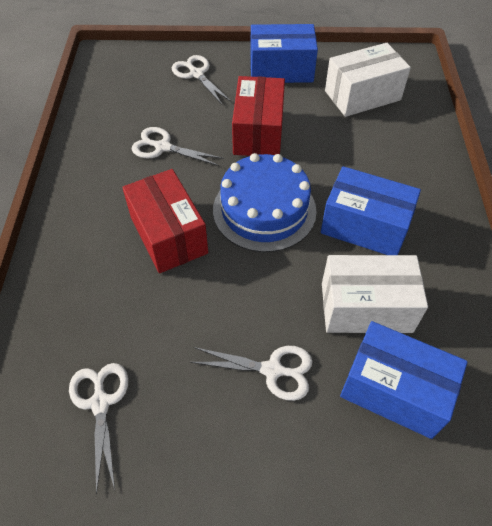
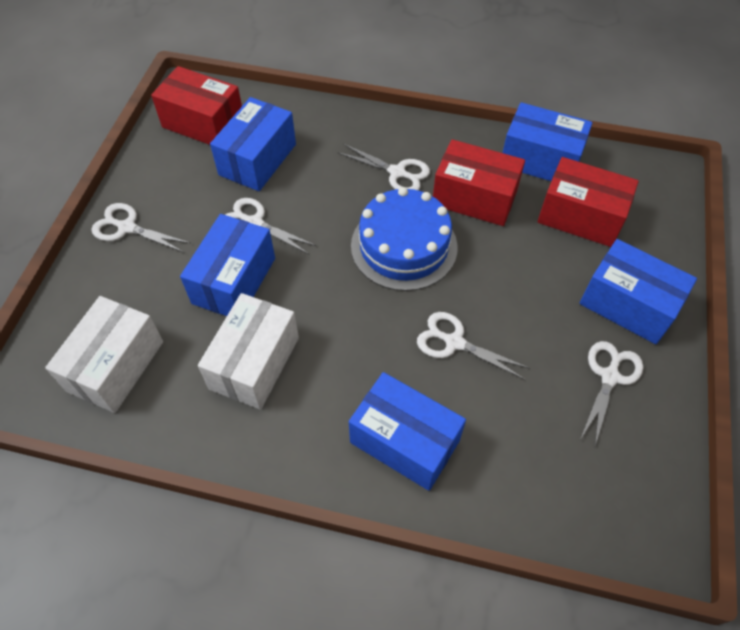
blue box: [250,24,318,83] [321,166,421,255] [340,321,467,439] = 3 -> [180,214,275,316] [210,97,296,191] [349,372,466,491] [503,102,593,181] [580,239,697,344] = 5
red box: [122,169,208,273] [232,76,285,156] = 2 -> [151,66,242,145] [433,139,525,226] [538,157,639,247] = 3
white scissors: [69,363,129,495] [132,127,223,166] [172,55,232,105] [190,346,313,401] = 4 -> [91,203,190,252] [225,198,317,254] [337,144,430,191] [417,312,530,380] [580,341,643,446] = 5

